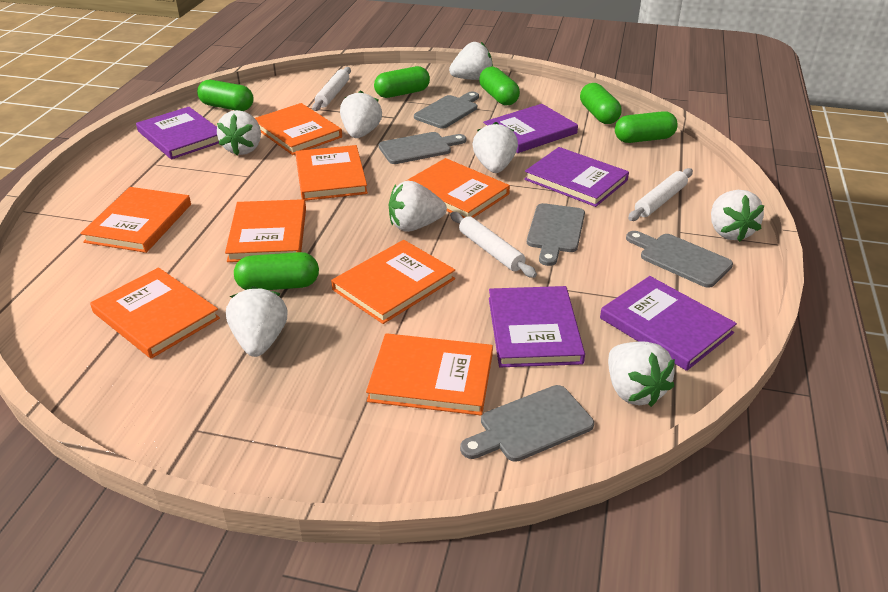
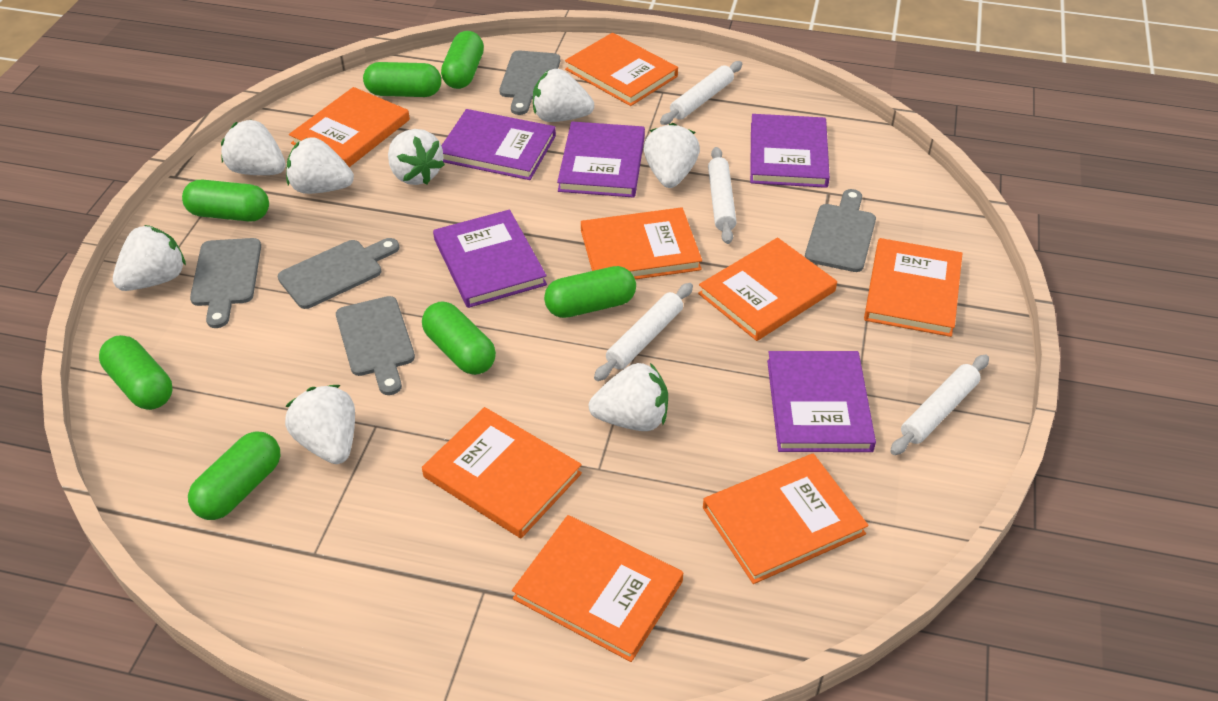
green capsule: [197,80,254,111] [234,252,319,290] [374,66,430,98] [479,67,520,105] [580,83,621,124] [615,111,678,143] = 6 -> [99,335,172,410] [182,180,269,222] [188,431,281,520] [363,62,441,97] [422,301,496,375] [441,31,484,89] [544,266,636,318] = 7
white rolling pin: [312,67,351,111] [450,212,537,278] [628,168,693,221] = 3 -> [594,283,693,381] [660,61,742,125] [708,147,737,244] [890,355,989,455] = 4

